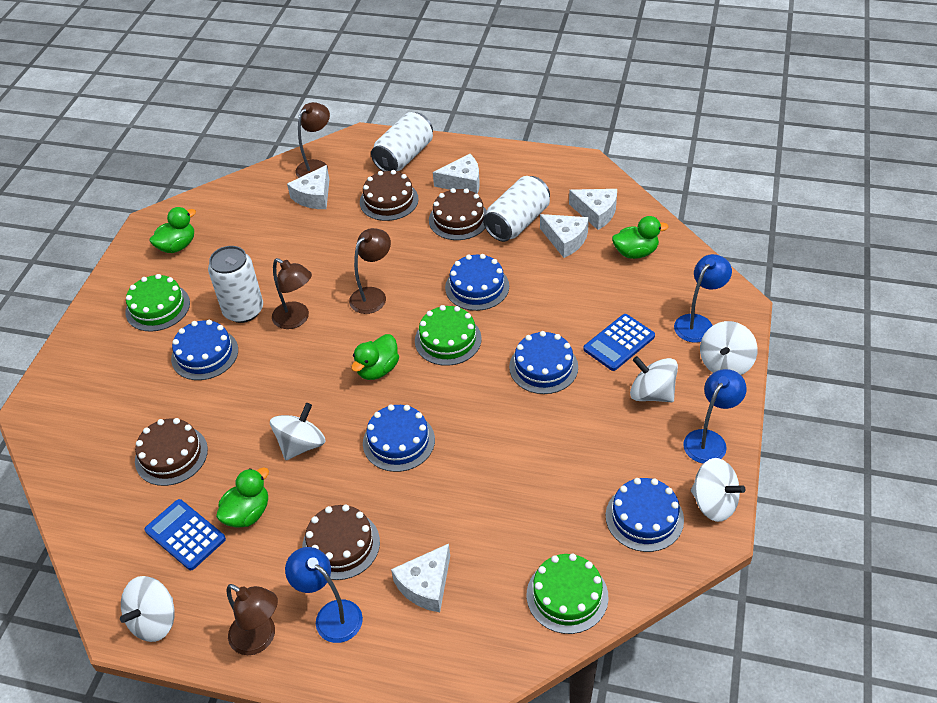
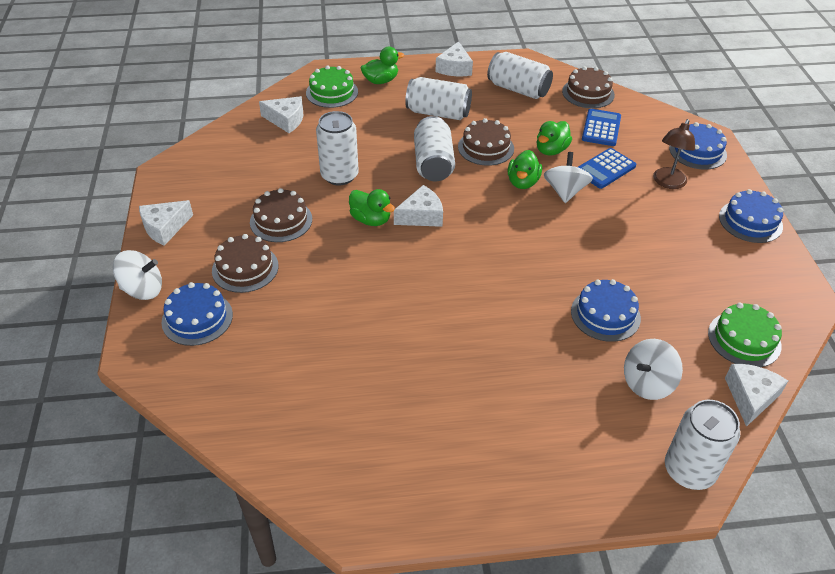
blue cake: [171,320,238,380] [363,405,435,472] [445,254,509,311] [509,331,578,394] [606,478,684,552] = 5 -> [162,282,233,346] [571,279,641,342] [669,122,727,170] [719,189,783,243] = 4
blue lamp: [285,547,363,643] [674,254,732,343] [683,369,747,463] = 3 -> none = 0
brown lamp: [226,584,278,655] [272,258,312,329] [295,102,330,178] [349,228,391,314] = 4 -> [653,119,695,189] = 1
green cake: [125,274,190,332] [415,305,482,366] [527,554,609,634] = 3 -> [306,65,358,108] [708,303,782,367] = 2
white can: [208,246,263,323] [371,112,433,171] [483,176,550,242] = 3 -> [316,111,359,185] [405,77,472,120] [414,116,455,181] [487,52,553,99] [665,400,740,490] = 5
white spinning top: [120,576,175,642] [270,403,325,460] [630,356,678,402] [691,458,745,522] [700,321,758,375] = 5 -> [113,250,162,300] [544,152,593,203] [624,339,683,400] = 3

